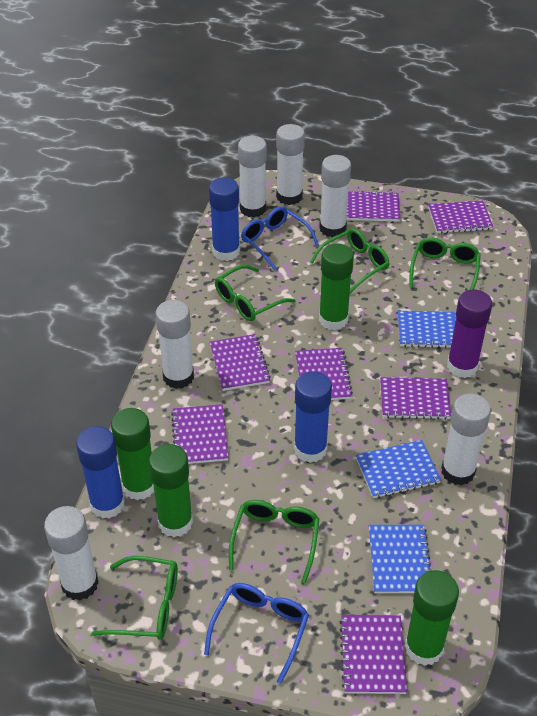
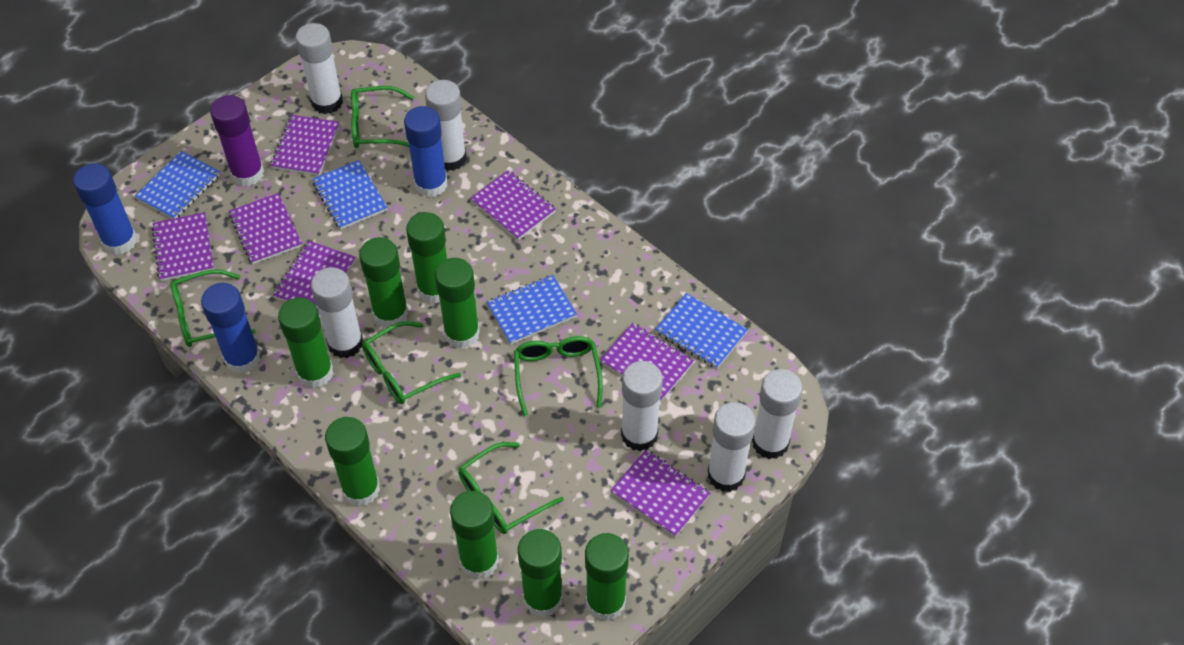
blue glasses: [204,583,309,684] [241,206,319,271] = 2 -> none = 0
blue notebook: [356,440,441,498] [369,525,431,593] [398,311,456,348] = 3 -> [135,151,220,219] [312,160,388,230] [487,275,577,345] [655,293,748,369] = 4
green glue stick: [111,408,154,500] [149,444,193,537] [319,244,354,330] [405,570,459,666] = 4 -> [278,298,333,388] [325,417,380,506] [359,237,408,328] [406,212,447,304] [435,258,480,349] [450,491,499,579] [518,529,563,617] [585,533,629,621] = 8

